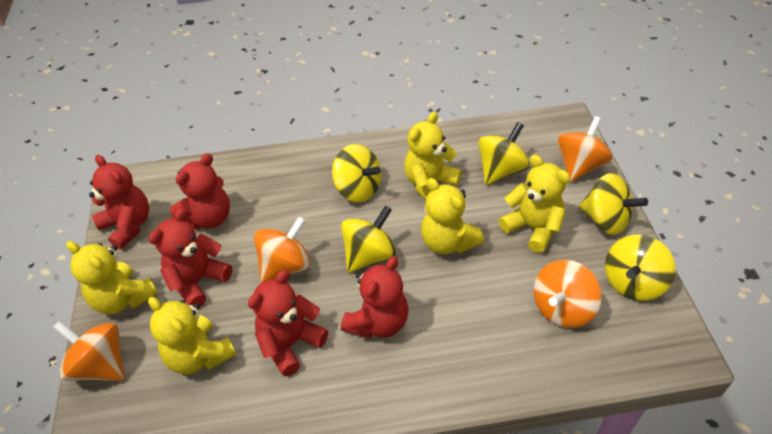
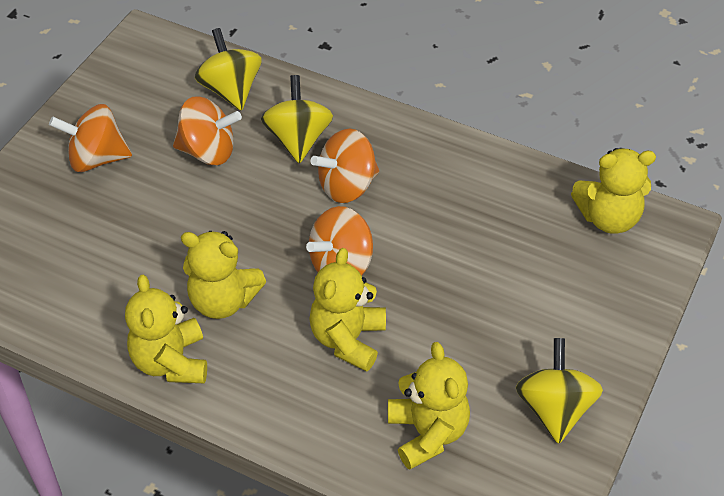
red teddy bear: [89,155,149,250] [149,208,232,307] [170,153,230,229] [248,270,328,376] [341,256,409,338] = 5 -> none = 0
yellow spinning top: [332,144,381,202] [341,206,397,273] [478,122,530,185] [579,173,648,235] [605,234,676,301] = 5 -> [195,28,262,111] [261,75,333,163] [516,338,603,444] = 3

